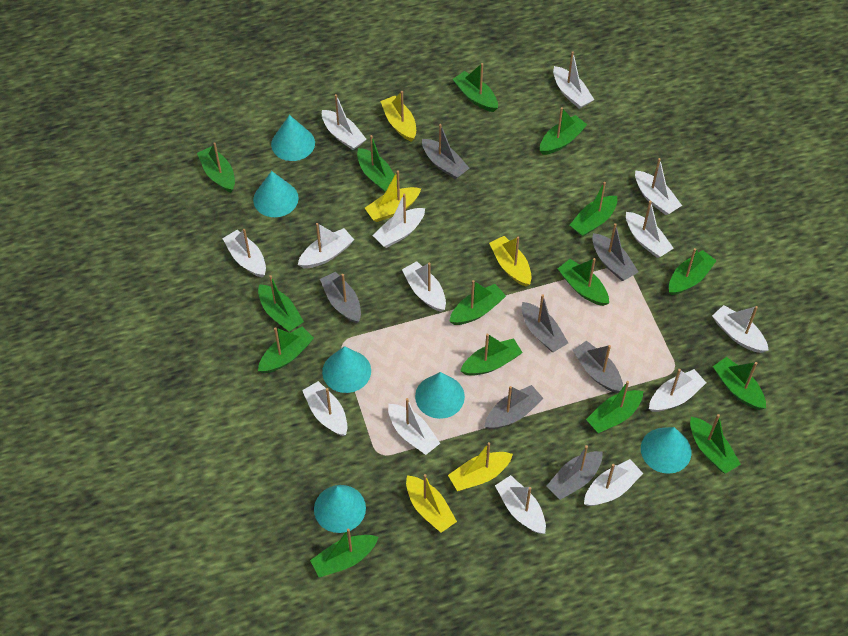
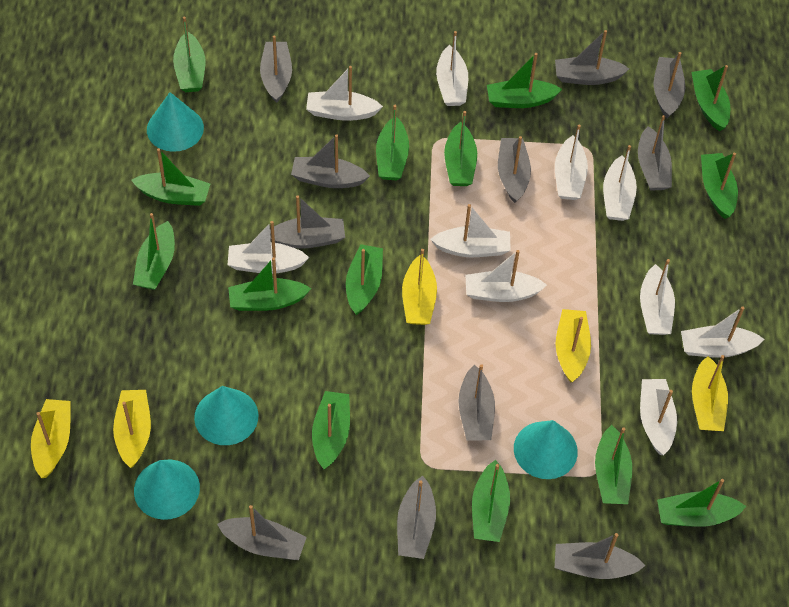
green boat: [197,142,235,193] [258,275,304,332] [258,327,314,373] [310,528,378,578] [357,135,395,192] [449,280,506,325] [453,63,498,112] [460,333,523,376] [540,107,587,155] [558,258,609,306] [570,182,617,237] [586,381,643,433] [669,248,717,295] [690,414,741,474] [713,357,766,410] = 15 -> [131,148,210,206] [133,213,175,290] [173,17,205,92] [228,257,311,311] [312,391,350,469] [346,244,383,315] [376,105,409,180] [444,111,477,186] [472,460,510,542] [487,53,562,108] [595,425,632,504] [657,479,746,527] [692,65,730,132] [701,152,738,219] = 14
grey boat: [320,272,361,323] [422,124,469,180] [484,385,544,429] [522,294,568,352] [546,445,602,500] [572,341,623,393] [592,223,638,281] = 7 -> [217,505,307,560] [260,35,292,103] [270,195,345,248] [291,134,370,188] [397,476,436,559] [458,364,495,440] [498,136,531,203] [555,30,629,85] [555,533,645,579] [638,115,672,191] [653,52,685,119] = 11
turquoise cone: [253,171,299,217] [271,115,315,161] [314,485,366,533] [322,346,371,393] [415,372,465,419] [641,427,691,474] = 6 -> [134,459,200,520] [147,92,204,152] [194,386,258,445] [514,420,578,479] = 4
white boat: [222,229,266,278] [298,223,354,268] [302,381,347,436] [322,94,366,150] [372,194,425,248] [388,398,440,455] [402,261,446,312] [495,475,546,534] [553,51,594,109] [584,459,643,506] [626,201,674,258] [635,158,682,215] [649,369,706,412] [712,305,769,353] = 14 -> [227,221,310,274] [306,66,383,121] [430,204,511,257] [436,31,468,106] [465,250,547,302] [555,124,588,200] [603,145,637,221] [640,259,675,335] [640,379,677,455] [681,307,764,358] = 10

